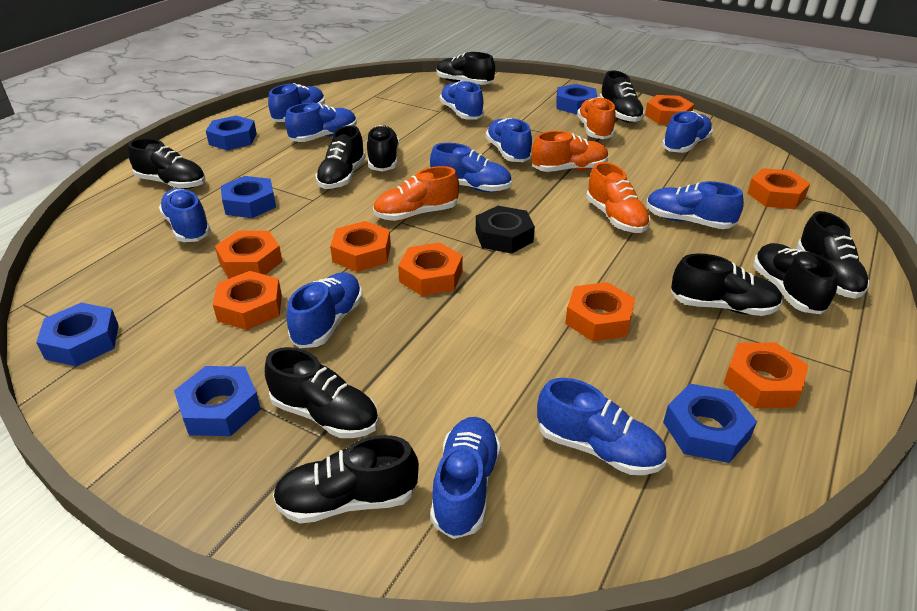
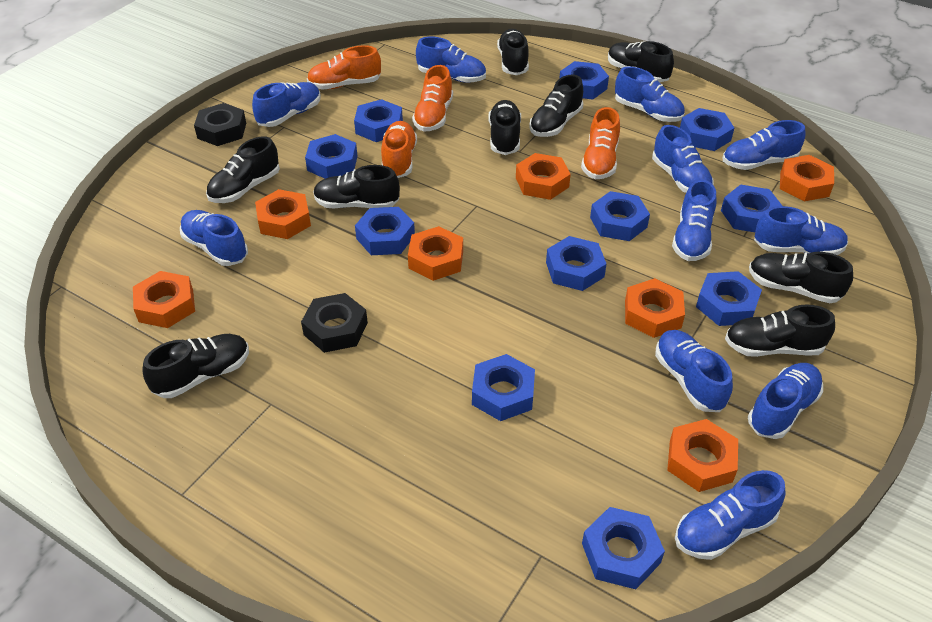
black nut: [476,206,535,254] = 1 -> [194,103,246,146] [301,293,368,353] = 2
black shoe: [128,138,205,189] [265,347,379,438] [273,435,419,524] [316,125,366,189] [367,125,399,172] [437,52,495,85] [600,70,645,123] [671,253,783,316] [753,243,838,314] [796,211,870,299] = 10 -> [142,334,249,398] [206,136,280,203] [313,165,400,208] [488,100,521,155] [497,29,529,75] [529,75,583,137] [608,41,674,82] [725,305,835,357] [749,252,853,303] = 9
blue nut: [36,303,119,367] [174,366,261,436] [206,116,257,150] [221,176,276,218] [556,84,597,114] [663,384,757,463] = 6 -> [305,134,358,179] [354,99,403,142] [355,207,415,255] [472,354,535,421] [546,236,606,291] [559,61,609,99] [582,507,665,589] [590,191,650,241] [680,108,734,151] [696,271,762,326] [721,184,782,232] = 11
orange nut: [213,271,282,330] [215,231,282,278] [330,221,391,272] [398,243,463,296] [565,282,635,341] [645,95,694,125] [723,343,809,408] [747,168,810,209] = 8 -> [133,271,195,328] [255,189,311,239] [408,226,463,281] [516,153,571,200] [625,278,685,338] [667,419,738,492] [780,155,834,201] = 7

